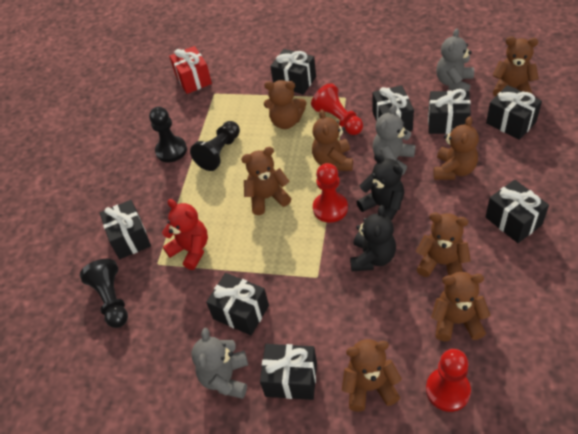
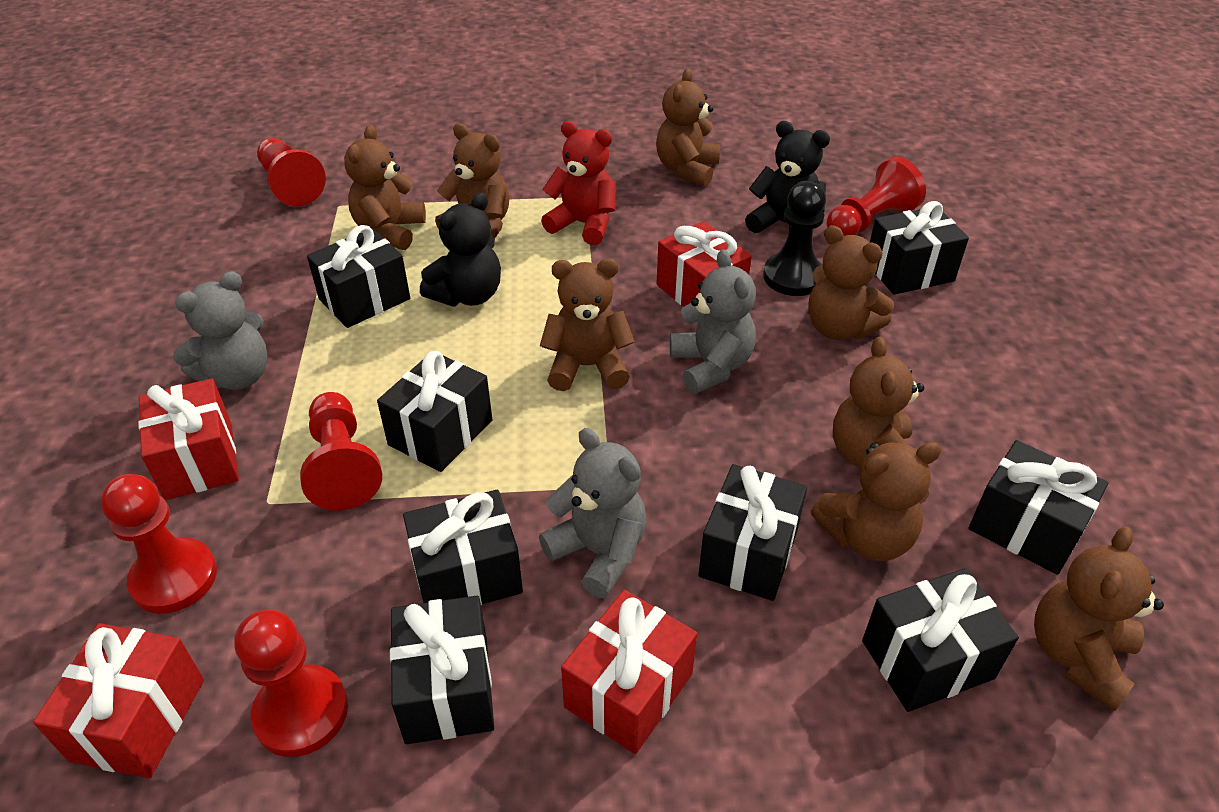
black pawn: [80,259,128,328] [149,107,187,162] [190,121,240,171] = 3 -> [763,181,826,296] = 1
red gift: [169,46,212,94] = 1 -> [33,623,204,778] [138,378,239,500] [561,590,697,754] [657,221,752,307] = 4
red pawn: [311,83,363,135] [313,163,348,223] [426,349,471,412] = 3 -> [101,474,217,614] [235,609,348,757] [257,138,326,206] [300,392,382,511] [827,157,926,236] = 5

